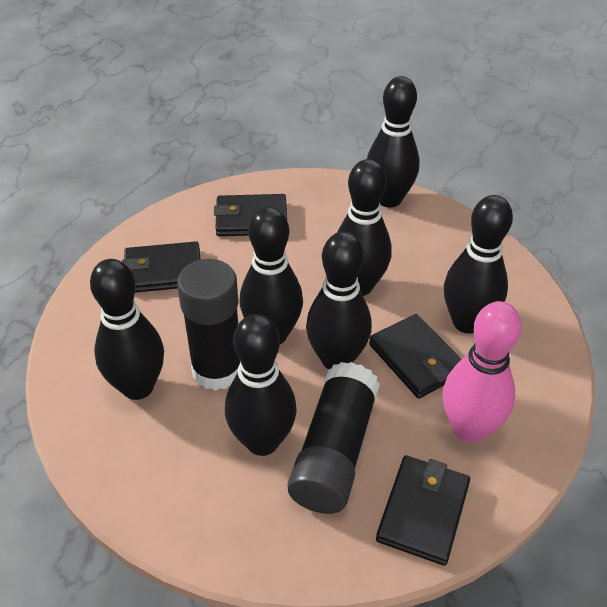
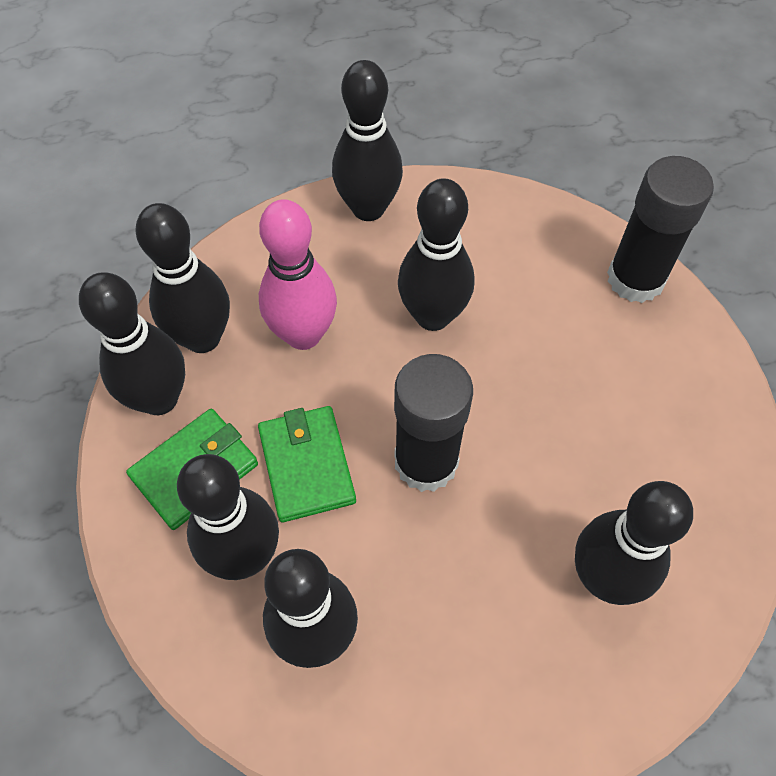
black wallet: [122,241,200,293] [214,194,287,236] [369,314,462,399] [376,455,470,566] = 4 -> none = 0
green wallet: none = 0 -> [126,409,258,530] [258,406,356,522] = 2

